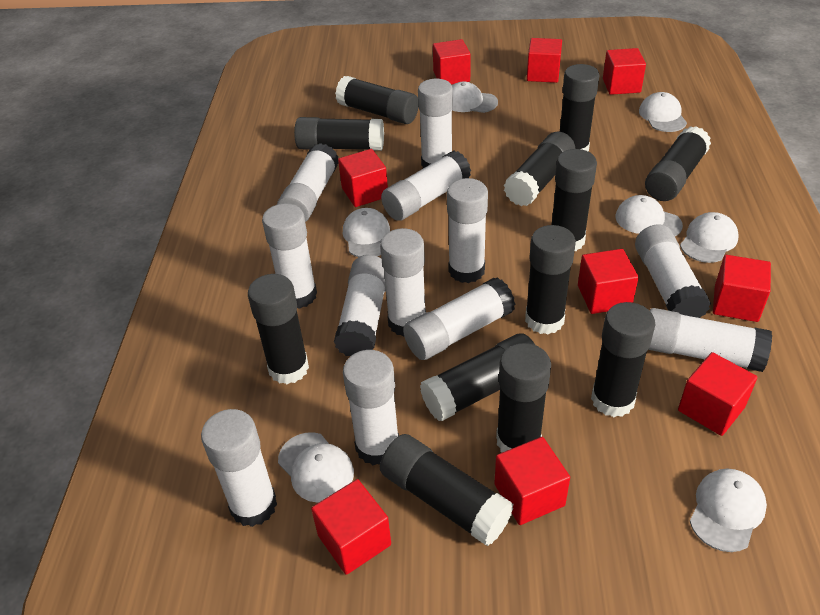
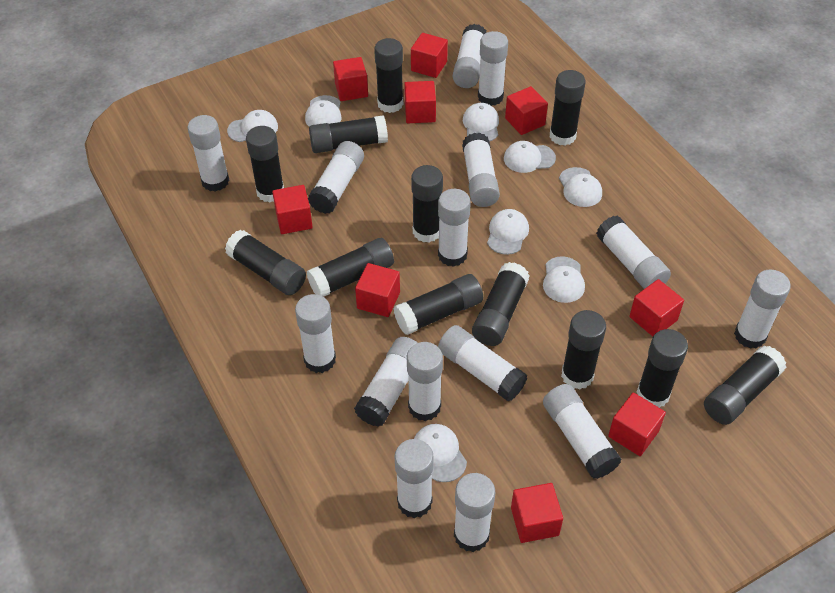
white cap: [278,432,354,503] [343,208,390,257] [452,82,498,113] [615,195,683,236] [639,92,687,132] [680,212,739,263] [690,469,767,552] = 7 -> [227,110,278,142] [305,95,342,126] [414,424,467,482] [463,103,499,142] [487,209,529,255] [504,141,556,173] [543,256,585,303] [559,167,602,207] = 8
white glue stick: [201,409,277,527] [262,203,317,309] [277,143,339,222] [334,255,386,356] [343,350,399,465] [380,228,426,337] [381,150,471,221] [403,277,515,360] [418,79,453,168] [447,178,488,283] [635,224,711,318] [648,308,772,372] = 12 -> [187,115,230,192] [295,294,336,373] [308,141,364,214] [354,337,417,427] [394,439,434,518] [407,342,443,421] [438,189,471,267] [438,325,528,402] [453,24,486,88] [454,473,496,552] [462,133,500,207] [478,31,508,106] [543,384,622,479] [596,216,671,289] [734,270,791,349] = 15

